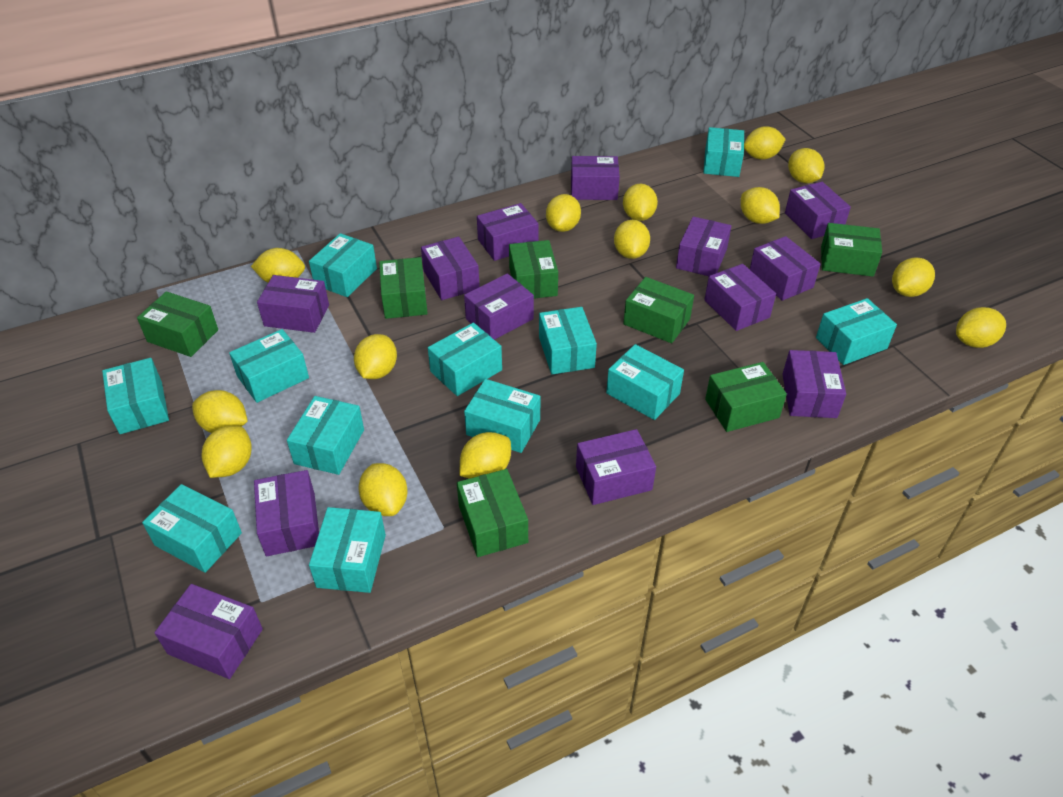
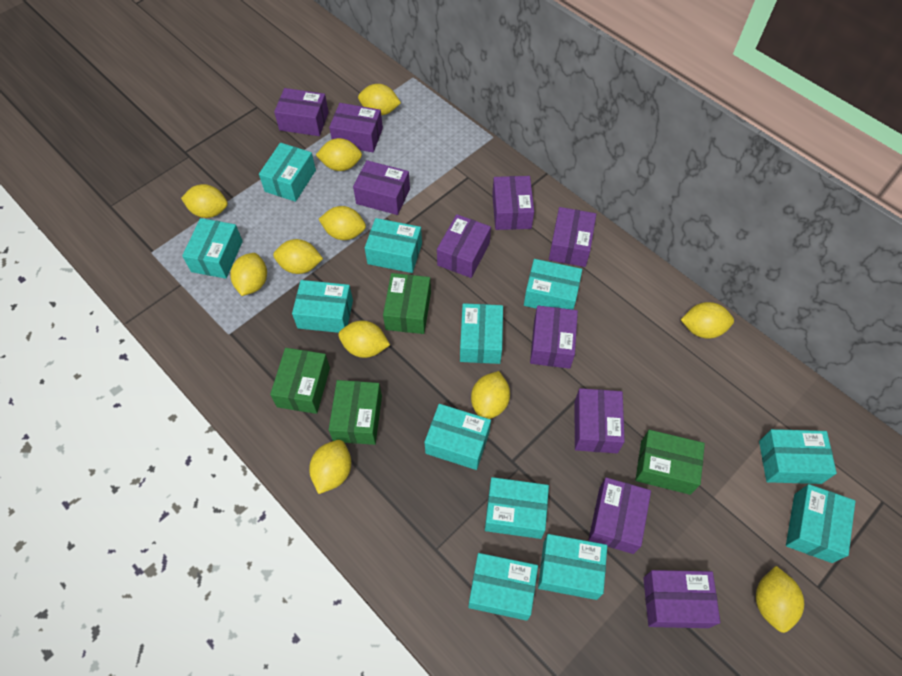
green box: [137,291,218,357] [379,257,428,319] [457,469,528,557] [509,240,558,298] [623,277,694,343] [705,362,787,432] [821,223,882,277] = 7 -> [270,348,330,414] [329,380,382,445] [383,273,431,334] [635,430,705,495] = 4
purple box: [154,584,263,679] [254,470,319,556] [257,275,329,333] [421,237,480,300] [464,274,534,340] [477,203,539,261] [571,156,620,200] [576,429,656,505] [676,217,732,276] [704,264,776,331] [750,236,821,301] [782,350,846,418] [785,182,851,239] = 13 -> [274,88,329,136] [329,103,383,152] [353,160,410,215] [437,214,491,278] [492,176,534,230] [530,306,578,369] [549,207,596,267] [575,388,625,453] [589,477,651,554] [643,570,720,628] = 10
yellow lemon: [192,390,248,433] [202,426,252,478] [251,248,305,283] [354,334,397,379] [358,463,408,516] [460,432,511,479] [546,194,581,232] [614,220,650,259] [623,184,658,221] [741,187,780,224] [744,126,786,160] [788,148,824,183] [892,257,935,297] [956,307,1006,348] = 14 -> [181,184,228,218] [230,253,267,296] [273,239,323,274] [309,440,351,494] [316,138,362,171] [319,206,366,240] [338,321,390,358] [358,84,401,115] [471,371,510,419] [681,302,734,339] [756,566,804,633] = 11

